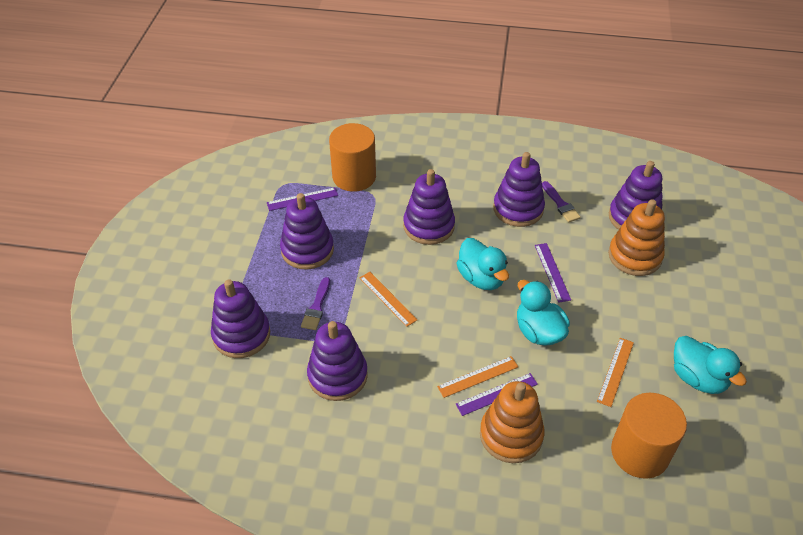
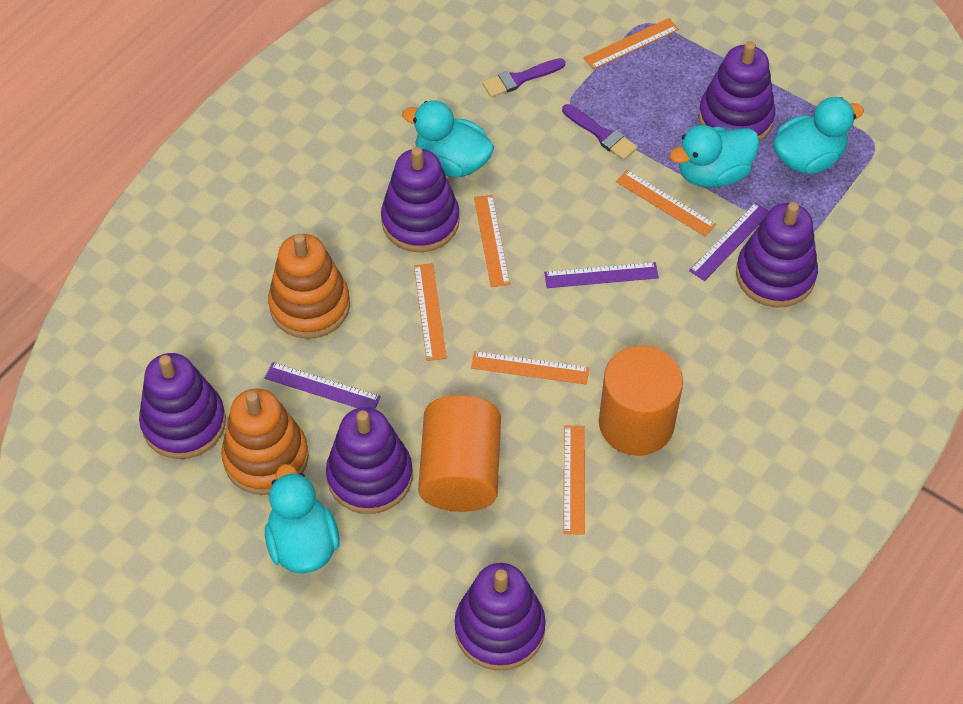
orange ruler: [360,272,417,327] [437,356,518,398] [597,338,634,407] = 3 -> [414,263,447,361] [471,351,589,385] [474,195,510,287] [564,425,585,535] [584,18,679,69] [616,170,716,237] = 6
turquoise duck: [457,238,509,290] [517,280,570,346] [674,336,747,394] = 3 -> [265,464,340,573] [402,100,494,177] [669,125,759,188] [773,97,864,174] = 4

